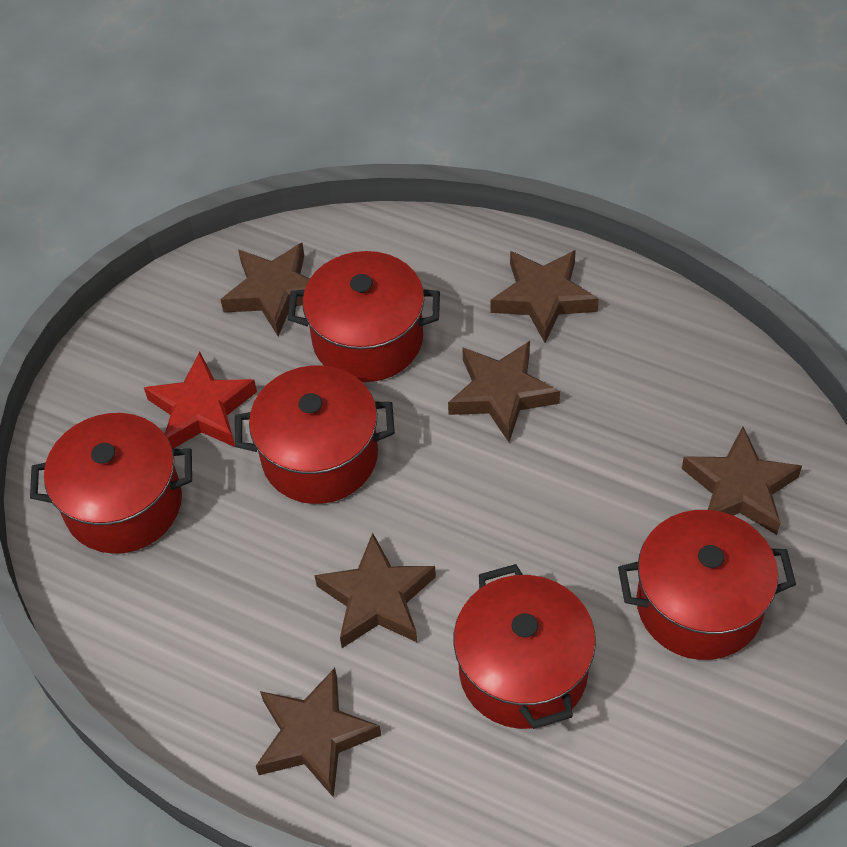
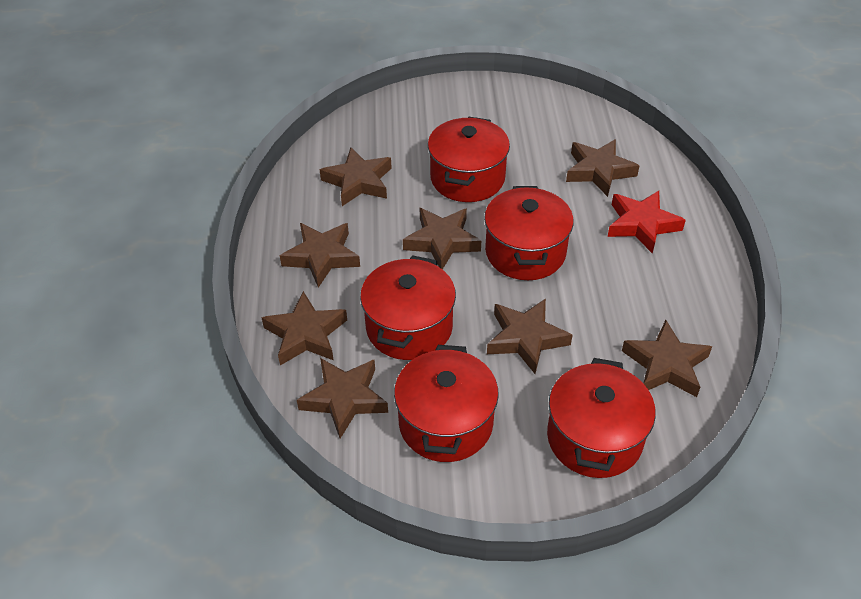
brown star: [220,243,309,337] [256,668,381,798] [314,533,436,648] [448,341,560,442] [490,250,599,343] [682,427,802,535] = 6 -> [261,291,347,365] [280,223,360,288] [297,358,388,439] [320,147,392,206] [403,208,481,270] [487,299,573,374] [566,139,640,197] [622,320,712,397] = 8

